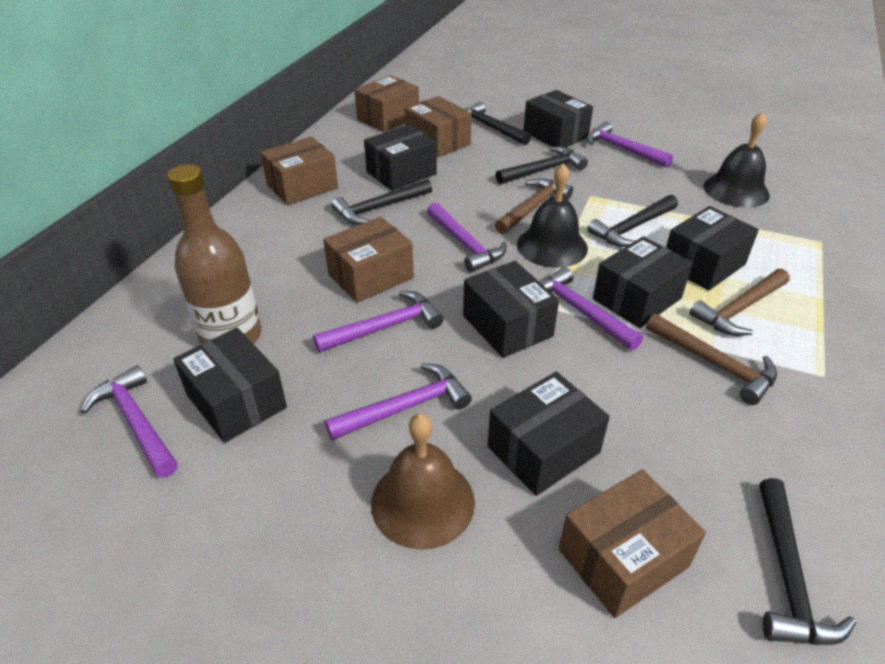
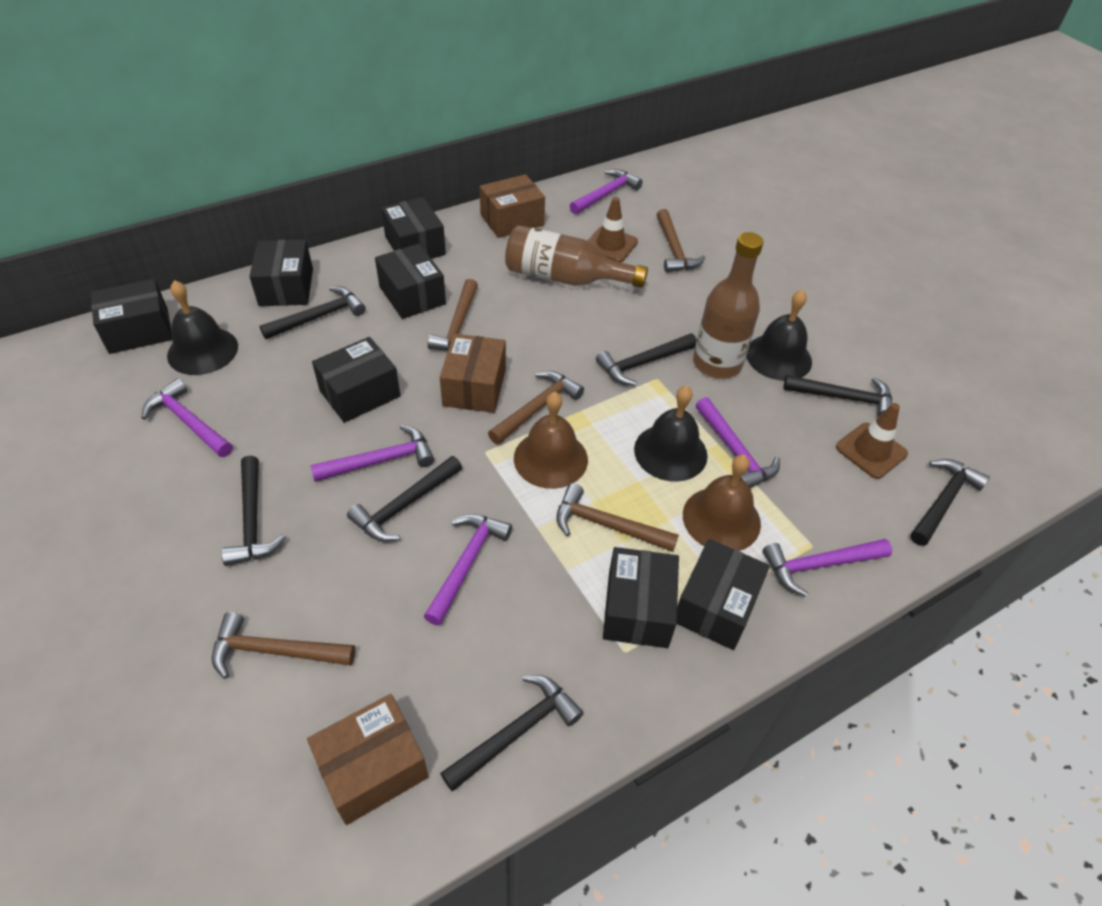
black bell: [517,163,588,268] [704,112,770,208] = 2 -> [167,280,238,375] [634,386,708,482] [746,289,812,381] = 3
black hammer: [331,179,432,224] [465,102,531,145] [495,146,588,184] [587,195,678,247] [759,478,856,645] = 5 -> [221,456,286,566] [259,287,366,339] [347,456,462,542] [440,675,583,791] [596,333,697,386] [783,375,893,417] [910,459,990,546] = 7
brown bell: [371,413,475,550] = 1 -> [514,392,588,489] [683,455,761,551] = 2
brown bottle: [167,164,262,345] = 1 -> [505,225,648,288] [693,232,763,379] = 2
brown box: [260,137,338,205] [323,217,414,303] [354,75,419,133] [405,96,472,158] [559,469,706,618] = 5 -> [307,694,428,825] [440,334,506,413] [480,174,545,238] = 3
brown hammer: [495,178,573,235] [646,314,777,405] [690,269,790,336] = 3 -> [212,612,355,679] [427,279,478,350] [488,371,584,444] [556,483,679,552] [657,209,705,272] = 5
brown traffic cone: none = 0 -> [588,197,638,262] [836,403,908,479] = 2

